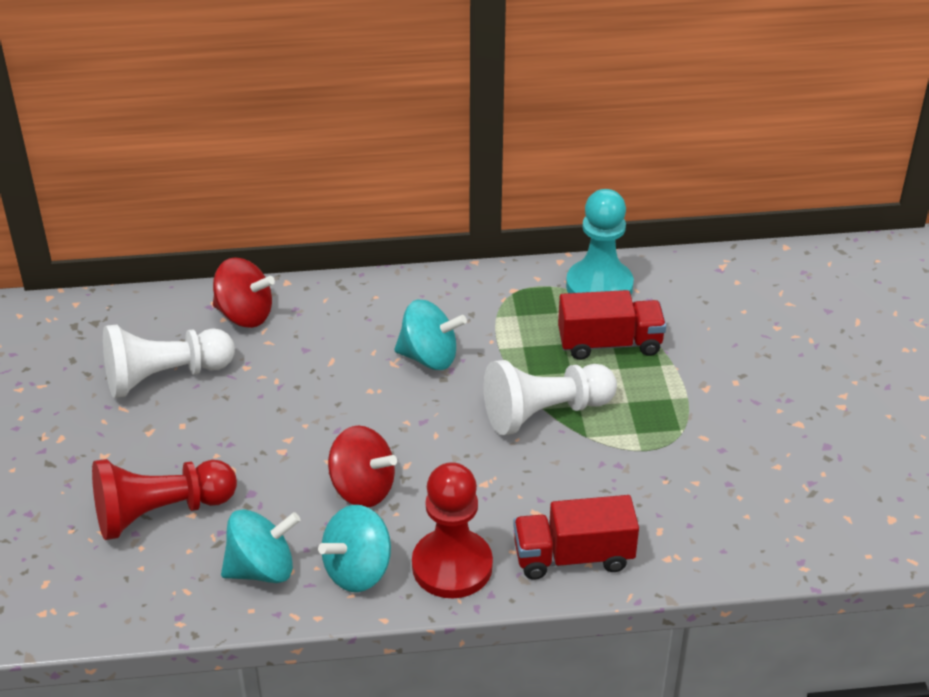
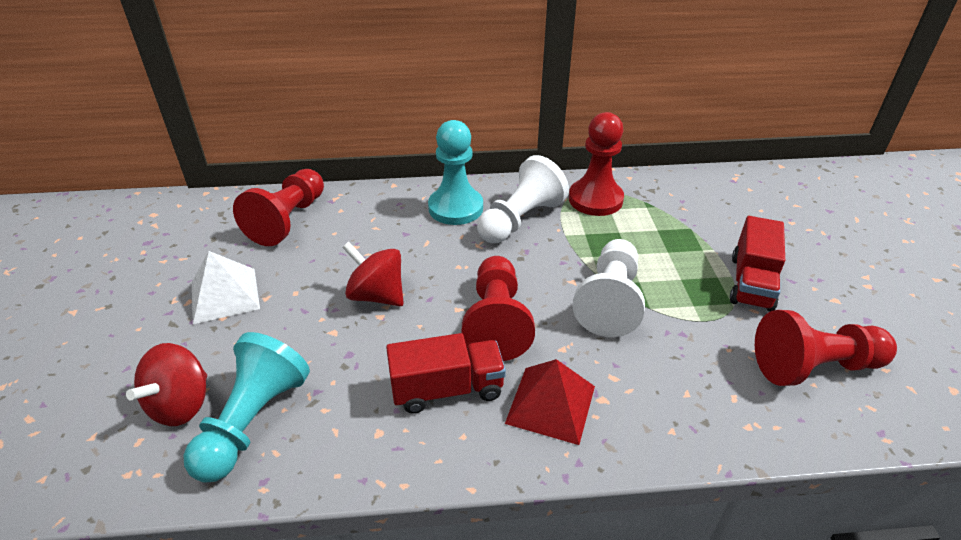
red pawn: [92,459,237,540] [412,462,493,598] = 2 -> [233,169,324,246] [462,256,535,361] [569,112,624,216] [755,310,897,386] = 4
red pyramid: none = 0 -> [505,359,595,445] = 1
turquoise pawn: [566,189,634,294] = 1 -> [183,332,310,483] [428,120,483,225] = 2
turquoise spinning top: [221,509,300,583] [318,505,391,592] [394,300,467,370] = 3 -> none = 0
white pyramid: none = 0 -> [192,251,260,324] = 1

